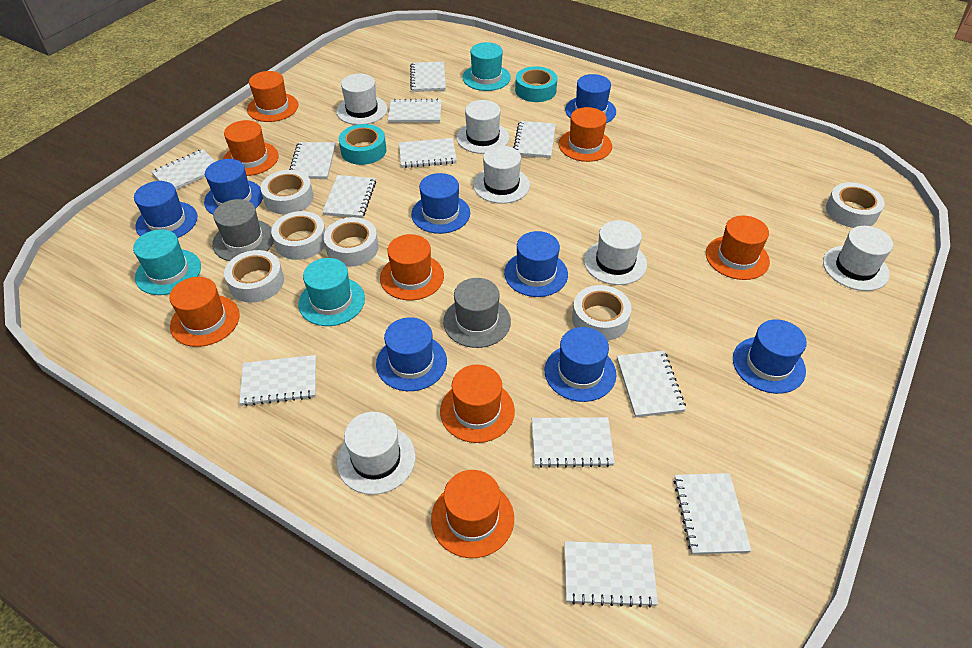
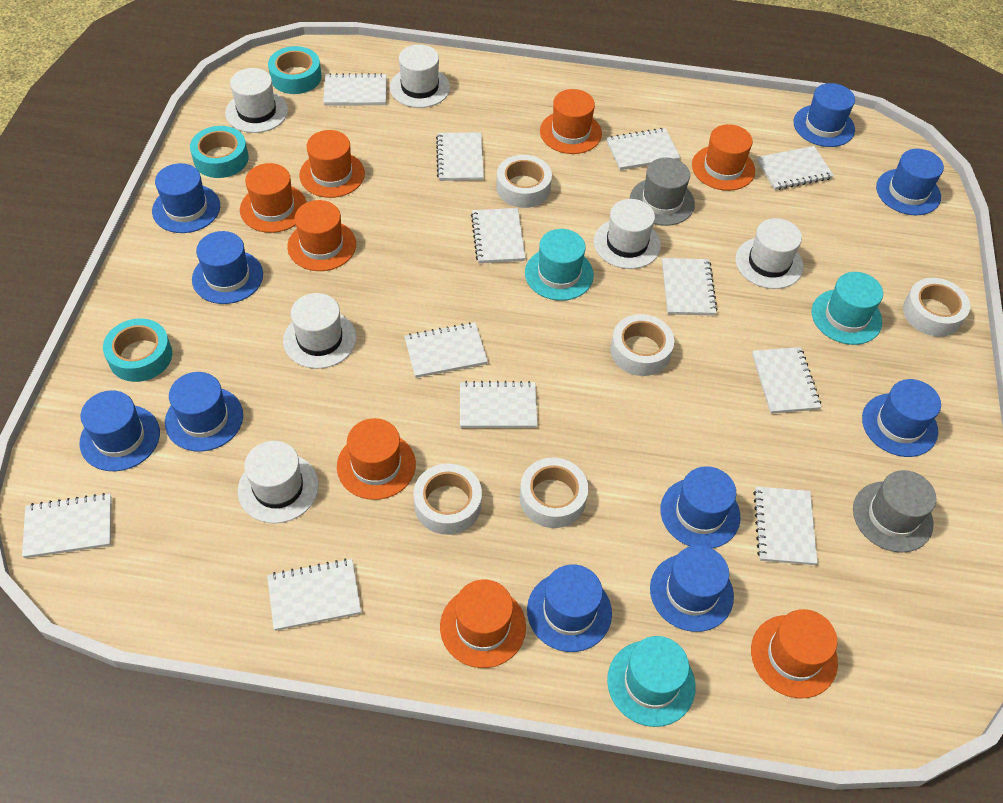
blue hat: [134,181,198,238] [204,159,263,215] [376,317,447,391] [411,173,470,234] [504,231,568,297] [545,327,616,402] [565,74,616,123] [733,319,807,394] = 8 -> [80,390,160,471] [152,163,220,233] [165,372,243,452] [192,231,263,304] [527,564,612,652] [650,545,734,632] [660,466,741,549] [794,83,855,147] [862,379,941,457] [876,149,944,215] = 10
turquoise tape: [339,124,386,165] [515,66,557,102] = 2 -> [103,319,172,382] [190,126,249,178] [268,46,322,94] = 3
white tape: [224,250,284,303] [261,170,314,215] [271,211,325,260] [324,217,379,267] [572,285,632,341] [826,182,885,228] = 6 -> [413,464,482,535] [496,155,552,208] [520,458,588,528] [610,314,674,376] [903,278,970,337] = 5

